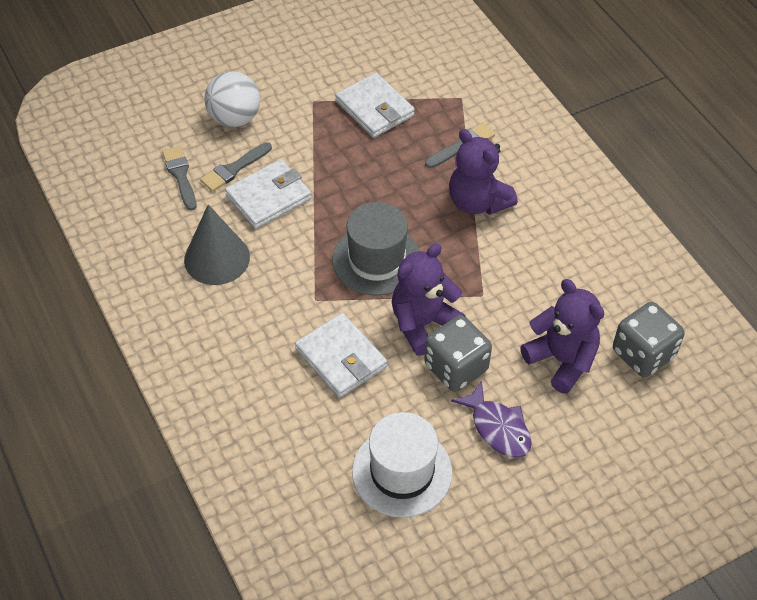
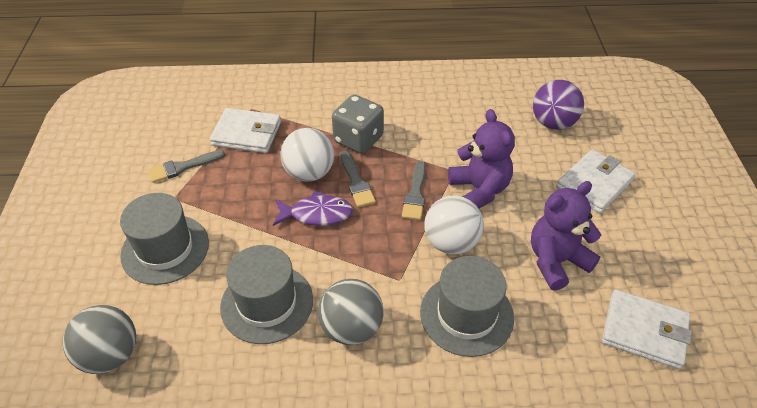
grey ball: none = 0 -> [62,305,136,374] [318,279,384,345] = 2
grey cone: [184,204,250,285] = 1 -> none = 0
grey dice: [424,315,492,392] [613,302,685,377] = 2 -> [332,95,384,154] = 1
grey hat: [332,202,420,296] = 1 -> [120,193,209,285] [220,245,313,344] [420,256,514,357] = 3
purple ball: none = 0 -> [533,80,584,130] = 1
purple teddy bear: [392,243,466,356] [449,129,518,215] [520,279,604,394] = 3 -> [448,109,515,208] [531,181,601,291] = 2
white ball: [204,71,260,127] = 1 -> [281,128,334,182] [424,196,484,254] = 2
white hat: [352,412,452,518] = 1 -> none = 0

